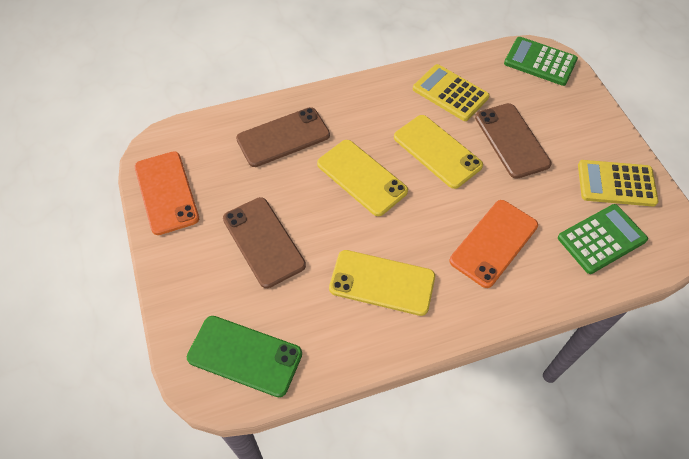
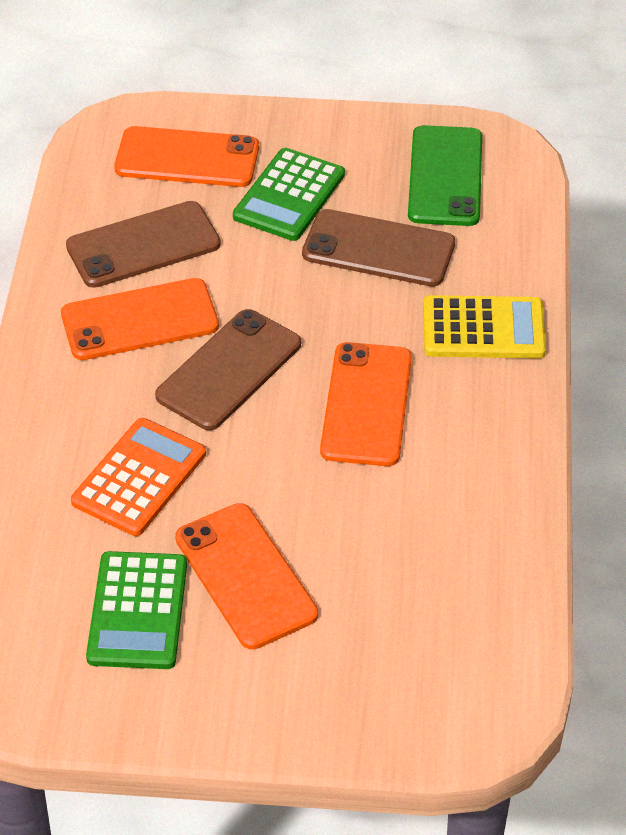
orange calculator: none = 0 -> [71,418,206,536] = 1
orange phone: [135,151,199,235] [450,200,538,288] = 2 -> [61,278,219,360] [114,126,259,187] [175,503,318,650] [320,342,412,466] = 4
yellow calculator: [413,64,490,121] [578,160,658,206] = 2 -> [423,295,546,358] = 1
yellow phone: [317,140,408,216] [329,250,435,316] [394,115,483,189] = 3 -> none = 0

